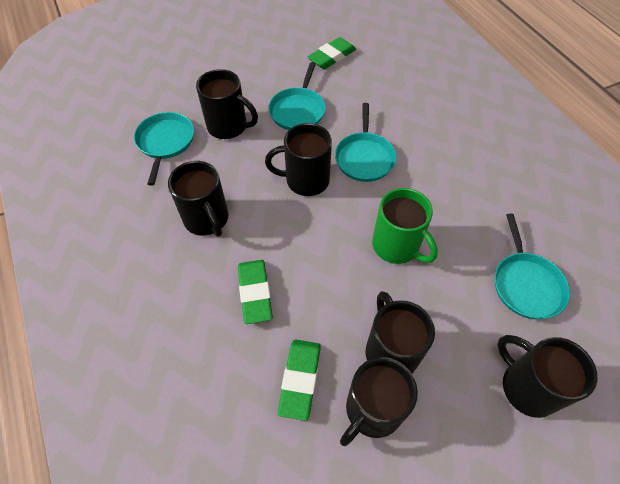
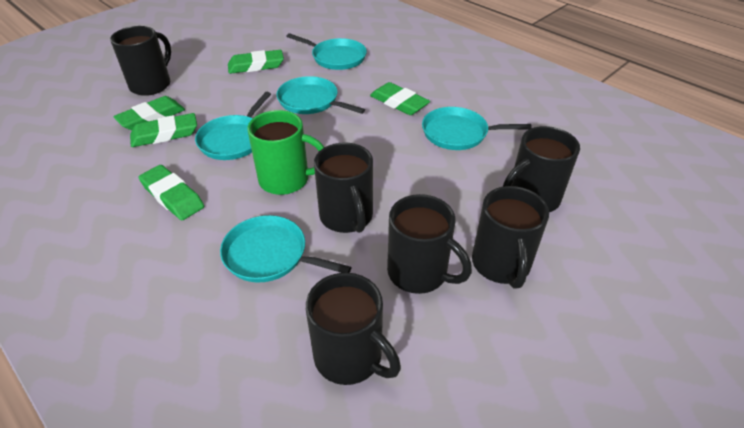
green eraser: [238,260,273,324] [278,340,321,421] [308,37,356,69] = 3 -> [113,96,185,131] [130,113,197,147] [138,165,204,220] [228,50,284,74] [370,82,430,115] = 5
turquoise pan: [134,112,194,186] [268,62,326,130] [335,103,397,182] [495,213,570,319] = 4 -> [195,92,271,160] [220,215,351,282] [276,76,365,114] [286,33,367,70] [422,107,532,150] = 5

